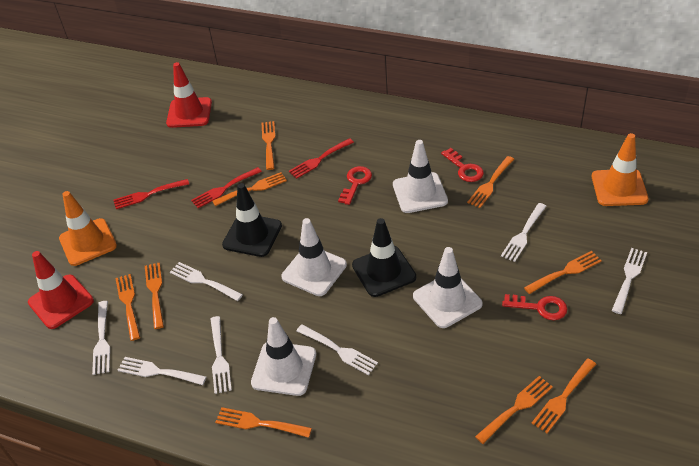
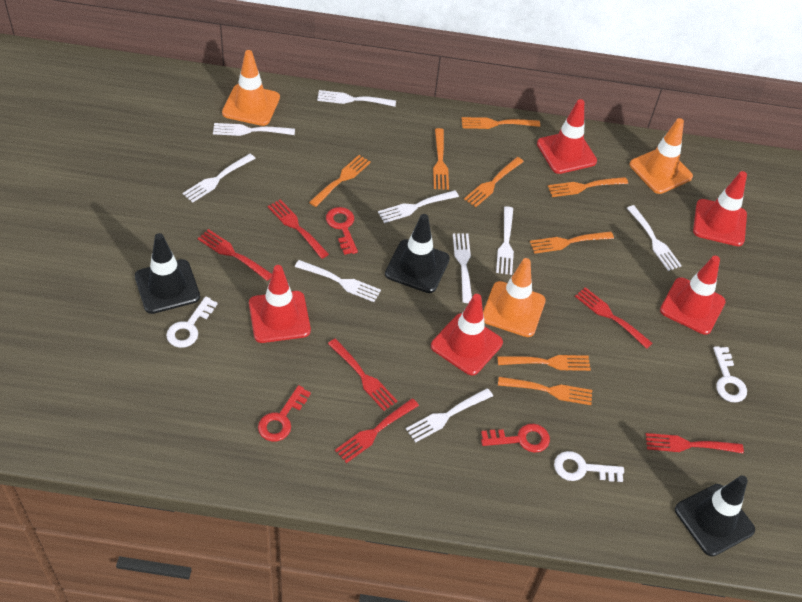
black traffic cone: [222,183,282,257] [352,218,416,297] = 2 -> [135,233,200,314] [385,214,450,293] [675,476,755,556] = 3
orange fork: [115,274,140,341] [145,262,164,329] [212,172,287,206] [215,407,312,438] [262,121,275,170] [467,156,514,208] [475,376,553,444] [524,251,602,294] [531,359,596,433] = 9 -> [309,155,371,207] [433,128,449,190] [461,117,540,129] [464,157,524,207] [497,355,591,371] [498,377,592,405] [530,231,614,254] [548,177,628,197] = 8
orange traffic cone: [59,191,117,266] [592,133,649,206] = 2 -> [222,50,280,126] [483,258,546,337] [630,118,693,194] = 3
red fork: [114,179,189,209] [191,167,262,208] [289,138,354,179] = 3 -> [198,229,272,281] [268,199,329,259] [328,339,398,411] [335,398,419,463] [575,287,653,349] [646,433,744,453] = 6
red traffic cone: [28,251,94,329] [166,62,212,128] = 2 -> [249,265,311,343] [431,294,503,375] [537,99,597,174] [660,256,726,335] [693,171,747,246] = 5
white fork: [92,301,110,375] [118,357,206,385] [170,262,243,301] [211,316,232,394] [296,324,378,375] [501,203,547,262] [612,248,647,314] = 7 -> [183,154,256,203] [213,123,295,136] [295,260,381,302] [317,90,396,107] [378,190,459,223] [406,388,493,443] [453,233,472,303] [496,206,514,275] [627,205,682,271] = 9
white key: none = 0 -> [166,296,218,348] [554,451,624,482] [713,346,747,402] = 3
white traffic cone: [251,317,316,396] [282,218,347,296] [393,140,448,213] [413,247,483,328] = 4 -> none = 0

